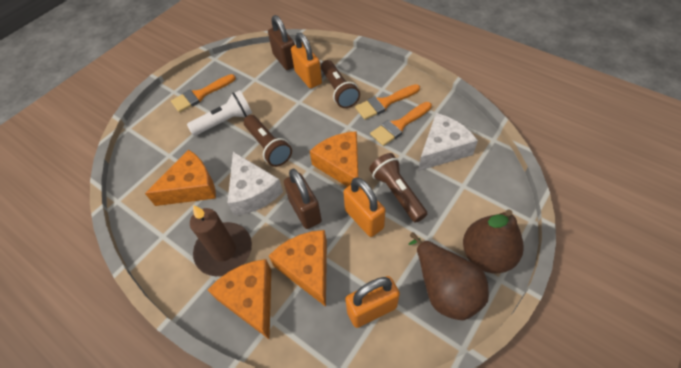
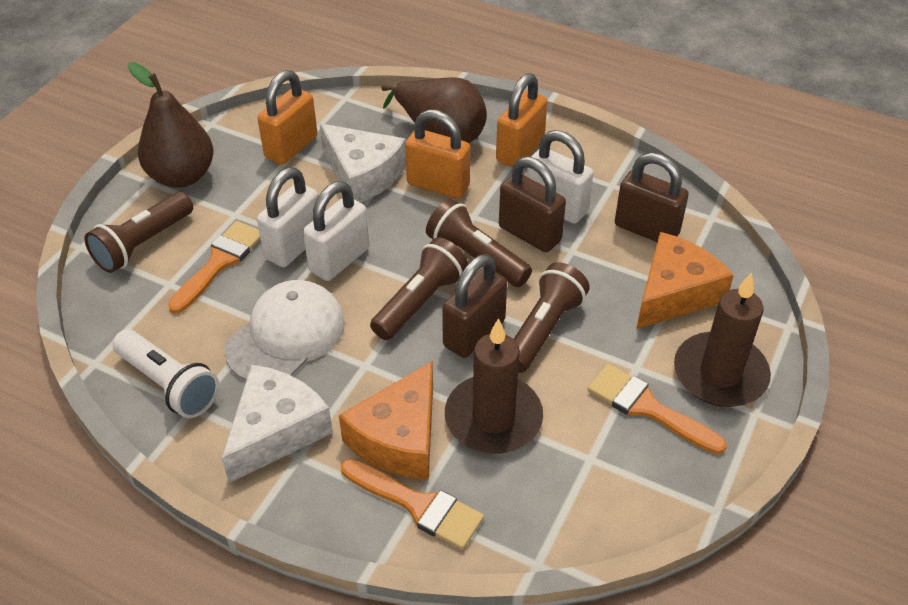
brown candle: [190,205,252,276] = 1 -> [445,318,543,454] [674,272,771,407] = 2
brown flashlight: [244,115,292,167] [321,60,360,108] [369,153,427,223] = 3 -> [84,192,193,273] [370,237,468,340] [426,199,532,287] [514,262,590,373] = 4
brown padlock: [268,15,295,70] [284,169,322,229] = 2 -> [442,254,507,358] [499,156,566,252] [615,153,689,242] = 3
orange cheese: [145,150,216,206] [208,259,271,340] [269,230,327,307] [310,131,358,187] = 4 -> [339,361,433,479] [636,232,734,329] = 2
white cap: none = 0 -> [225,280,345,380] = 1
white padlock: none = 0 -> [257,167,319,267] [303,181,369,281] [527,130,593,224] = 3

